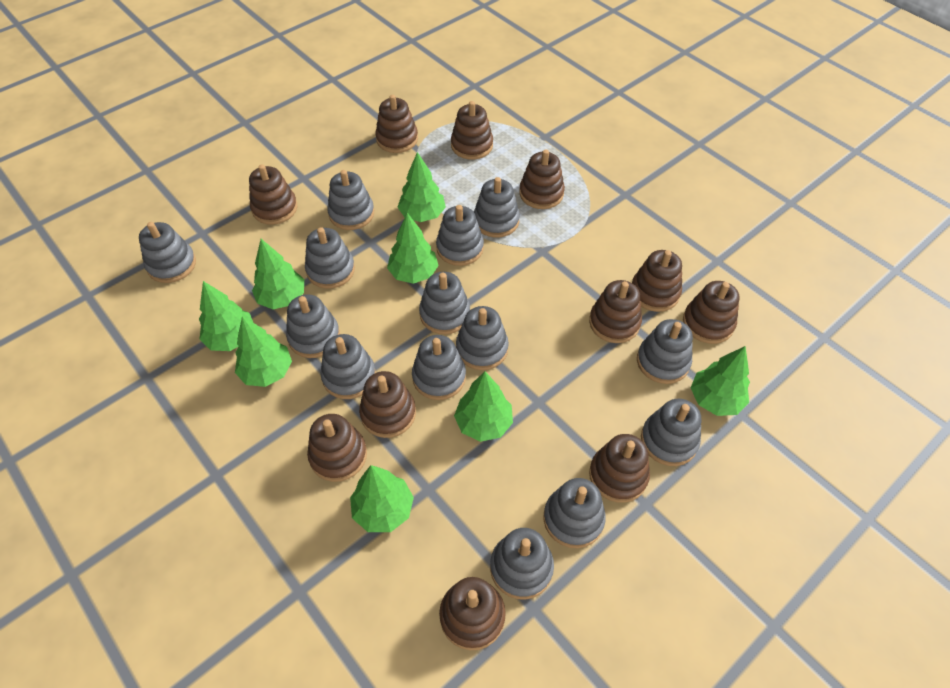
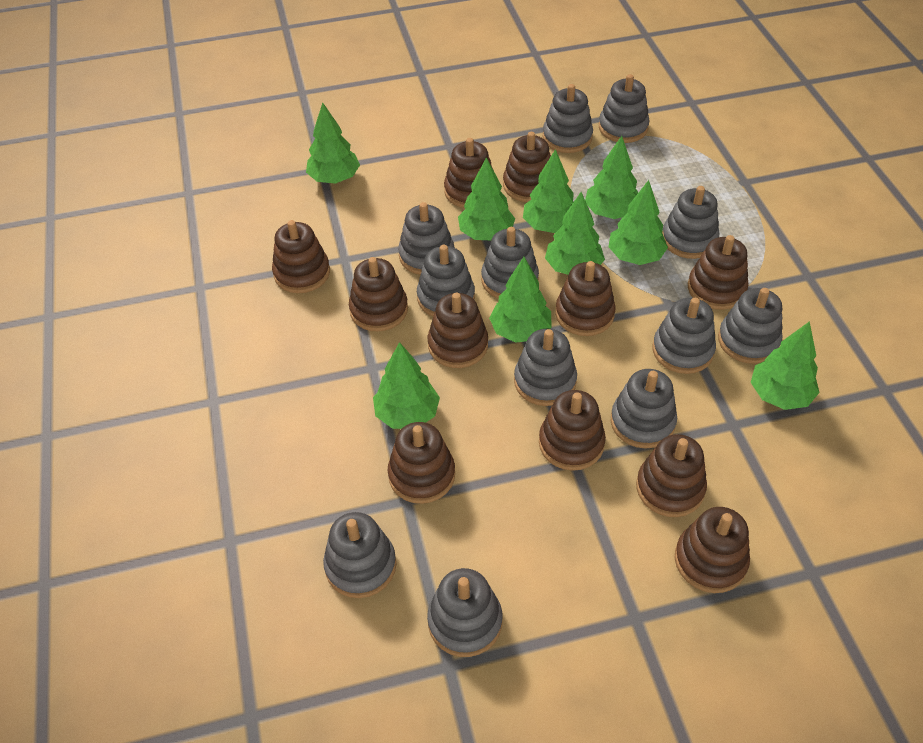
green tree: [199,281,254,351] [235,316,292,387] [252,239,304,309] [350,465,414,532] [387,213,439,284] [397,152,446,222] [454,372,513,442] [691,346,750,416] = 8 -> [306,102,360,184] [373,342,440,429] [458,157,515,240] [489,257,552,343] [523,149,574,233] [545,192,605,275] [585,136,638,219] [608,180,668,265] [751,321,820,410] = 9
grey stacking toy: [139,222,196,283] [286,294,340,358] [305,227,355,289] [320,334,376,399] [327,170,374,230] [412,335,466,400] [419,272,470,334] [436,205,484,266] [456,306,509,370] [474,177,520,237] [490,528,554,600] [544,478,606,548] [637,319,693,384] [641,399,701,466] = 14 -> [323,512,396,598] [398,202,454,275] [417,245,475,316] [427,568,502,657] [481,227,539,299] [514,329,577,406] [542,84,593,153] [599,74,649,143] [611,369,677,449] [652,298,716,374] [662,186,720,259] [718,288,782,364] = 12

